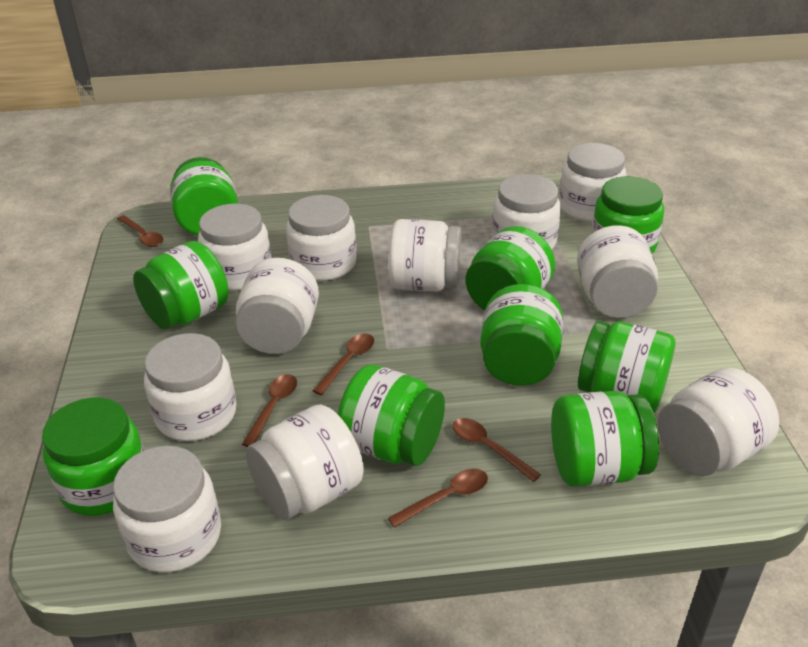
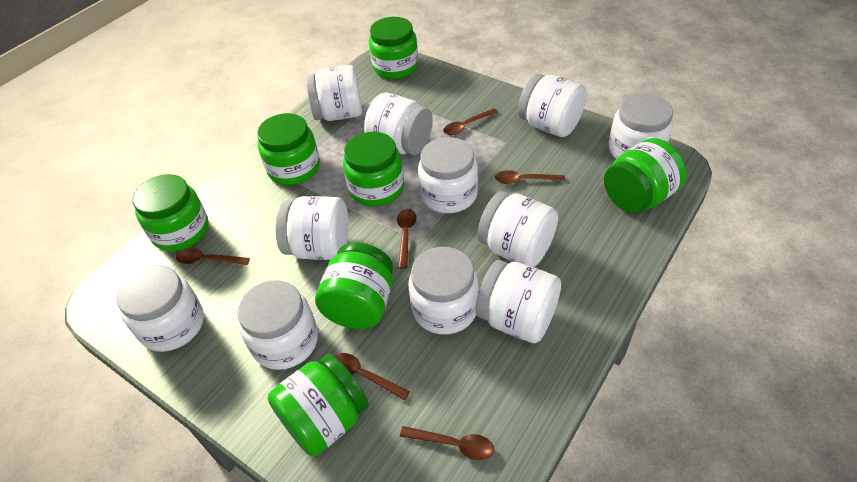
brown spoon: [117,215,164,247] [242,374,297,447] [313,333,374,395] [388,469,488,528] [452,418,541,482] = 5 -> [176,248,250,265] [334,353,410,401] [397,209,417,269] [400,426,494,460] [443,108,498,135] [495,170,565,184] = 6
green jar: [42,398,144,516] [133,241,229,329] [170,157,238,235] [338,365,445,466] [465,226,555,310] [480,284,563,386] [551,391,659,487] [578,321,675,413] [592,176,664,253] = 9 -> [133,174,209,251] [257,113,320,185] [268,354,369,457] [315,242,393,329] [343,132,404,207] [369,17,419,79] [604,138,687,213] = 7

